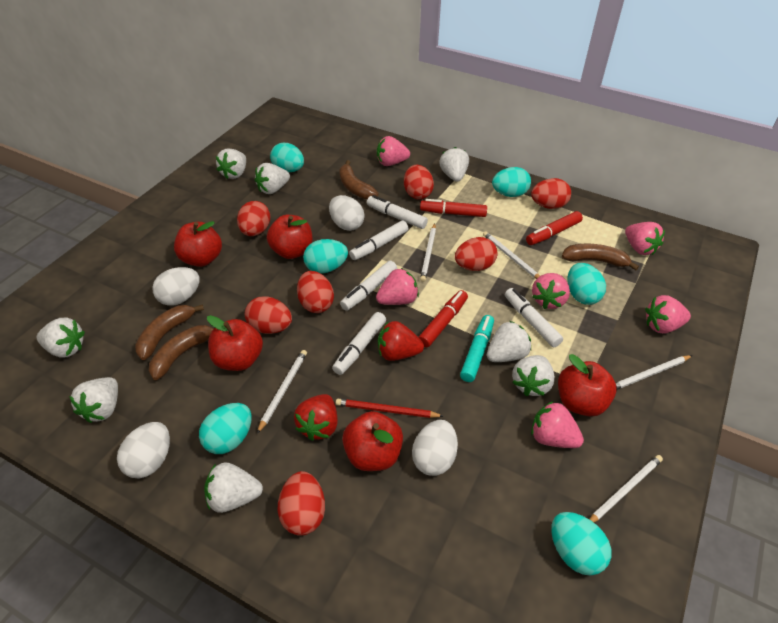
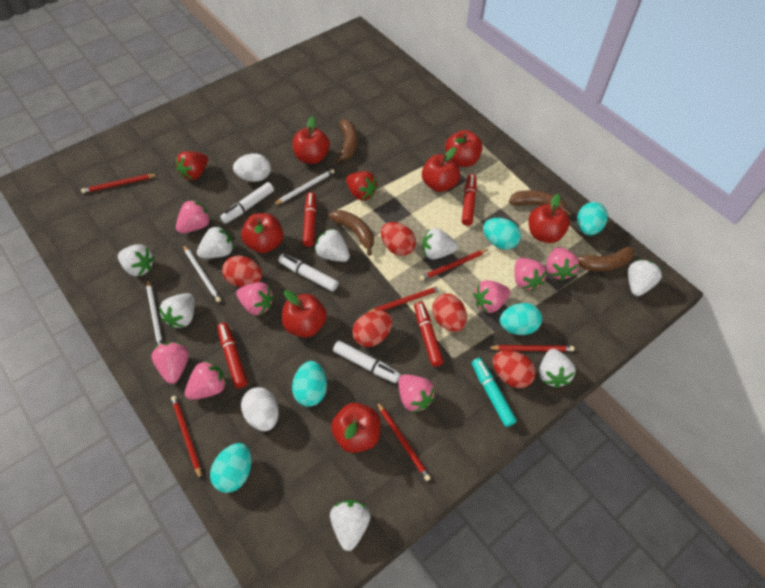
pink strawberry: [376,268,419,305] [377,136,410,166] [531,401,584,448] [532,273,570,309] [625,222,665,255] [645,295,691,334] = 6 -> [151,342,189,384] [176,200,211,233] [185,360,227,400] [236,282,274,315] [398,374,435,413] [473,280,510,313] [514,258,547,291] [546,247,579,281] = 8
red apple: [174,221,222,267] [207,315,263,371] [267,215,312,259] [342,411,403,471] [558,354,617,416] = 5 -> [241,213,283,253] [282,290,327,337] [293,116,330,164] [331,403,381,453] [422,147,460,192] [445,130,483,167] [529,194,570,243] = 7
red egg: [237,201,270,236] [245,296,292,334] [278,471,325,536] [297,271,334,313] [404,165,434,199] [455,237,498,271] [531,178,571,209] = 7 -> [222,256,262,287] [352,311,392,347] [381,222,416,256] [432,294,467,332] [493,350,536,388] = 5
red marker: [419,290,468,347] [420,199,487,217] [526,211,583,245] = 3 -> [217,323,248,388] [303,192,317,247] [414,302,444,367] [462,174,477,226] = 4
red pencil: [336,399,443,418] = 1 -> [81,174,158,193] [171,396,202,480] [367,285,442,313] [377,402,431,481] [420,249,489,281] [488,345,574,351] = 6
turquoise egg: [199,403,252,454] [270,143,304,172] [303,239,348,273] [492,167,531,197] [551,512,611,576] [567,263,606,305] = 6 -> [210,443,252,493] [292,361,327,407] [483,218,521,250] [500,303,542,335] [577,202,608,235] = 5
white egg: [117,422,170,478] [152,267,200,306] [329,195,364,231] [412,420,458,476] = 4 -> [233,154,271,182] [241,387,279,431] = 2
white marker: [332,312,386,375] [340,261,397,311] [349,221,409,260] [367,195,428,229] [505,288,563,347] = 5 -> [220,182,274,224] [278,254,338,291] [333,341,400,383] = 3
white pencil: [257,350,307,434] [420,223,436,282] [483,231,540,279] [589,455,663,522] [616,355,692,390] = 5 -> [146,279,163,346] [183,245,221,302] [273,169,334,205] = 3

